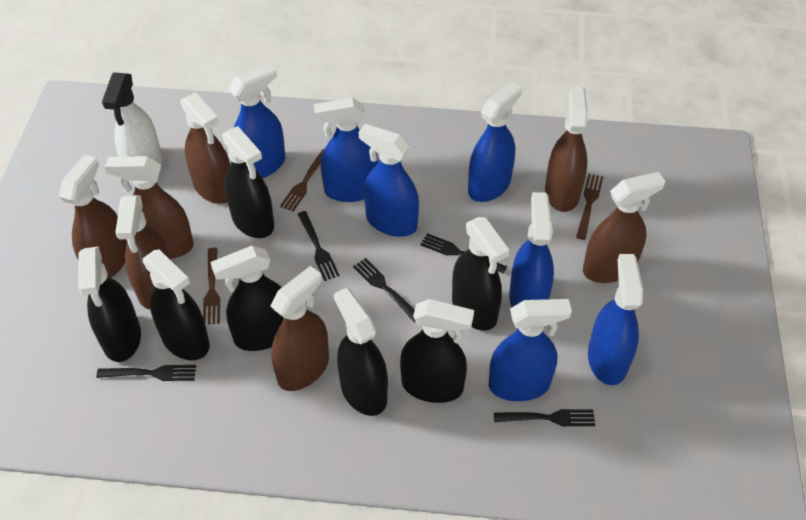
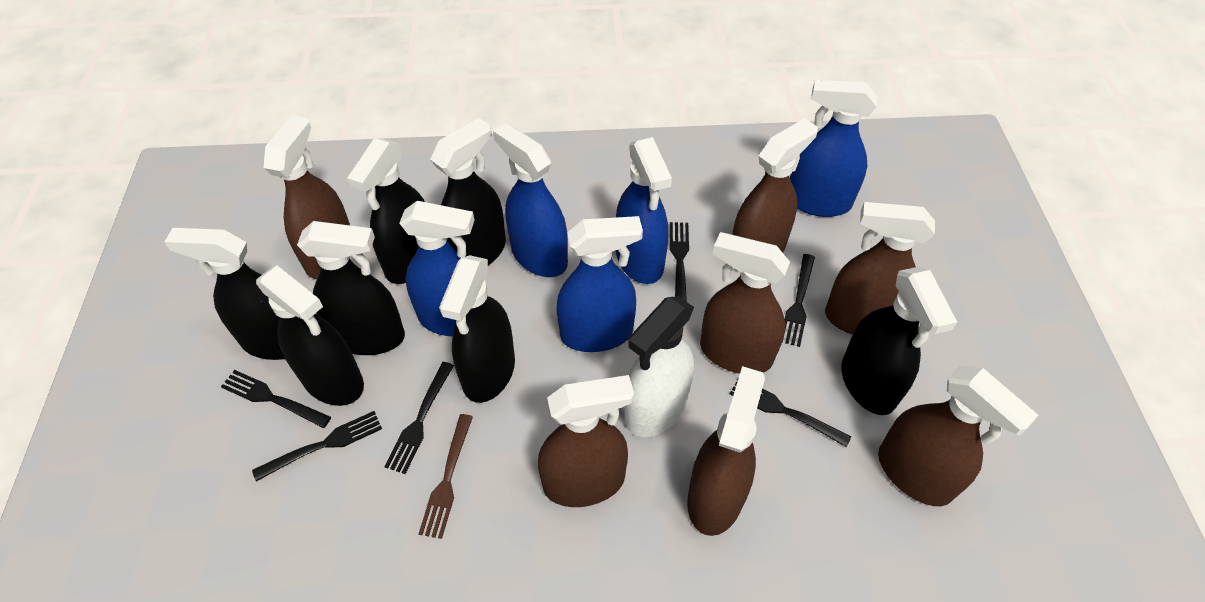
black fork: [96,365,196,381] [297,211,340,281] [353,258,416,322] [420,233,507,274] [494,409,595,426] = 5 -> [221,370,331,428] [252,411,382,481] [384,362,454,474] [670,222,689,302] [730,380,851,447] [782,254,815,347] = 6
blue spray bottle: [229,63,285,178] [314,98,379,202] [359,124,419,237] [468,81,522,202] [489,299,572,401] [509,192,554,307] [588,254,643,385] = 7 -> [399,201,474,336] [493,123,568,277] [557,216,643,352] [616,137,672,284] [790,80,877,217] = 5
brown fork: [203,248,220,325] [280,149,324,212] [576,174,603,240] = 3 -> [419,414,473,539] = 1

